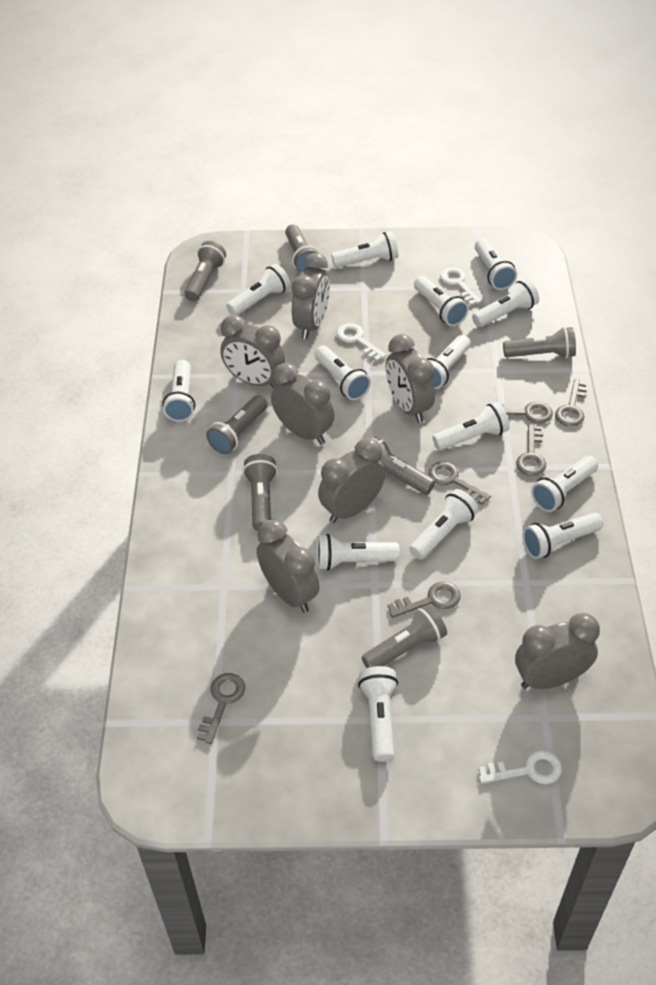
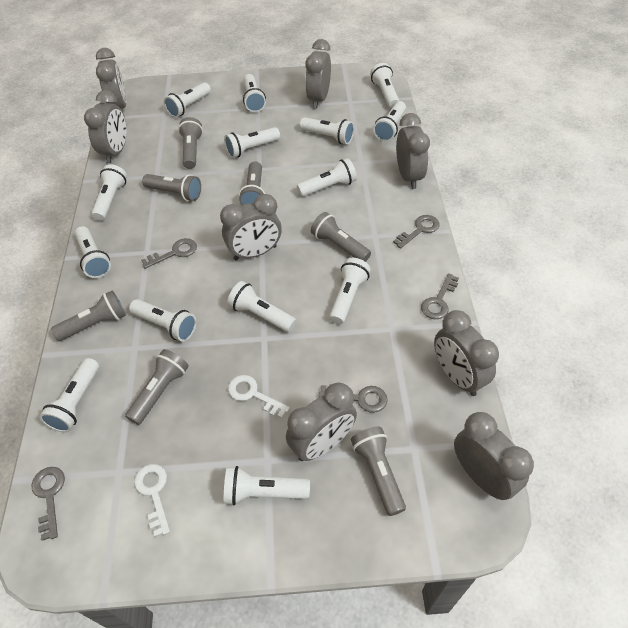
grey clock: [220,315,285,388] [257,520,319,613] [271,363,335,445] [292,253,330,339] [318,438,385,523] [386,334,435,423] [515,613,600,689] = 7 -> [84,90,127,163] [96,48,127,109] [220,194,282,261] [286,382,357,461] [305,39,331,109] [396,113,430,189] [434,310,499,396] [454,412,534,500] = 8
grey key: [197,673,245,744] [388,581,461,618] [428,462,491,505] [487,402,553,423] [516,424,546,476] [555,379,587,427] = 6 -> [31,467,65,541] [141,238,197,269] [318,384,388,413] [393,215,439,249] [421,273,459,319] = 5
white key: [337,323,386,361] [440,267,481,305] [478,750,562,784] = 3 -> [134,464,170,537] [228,375,290,418] = 2

